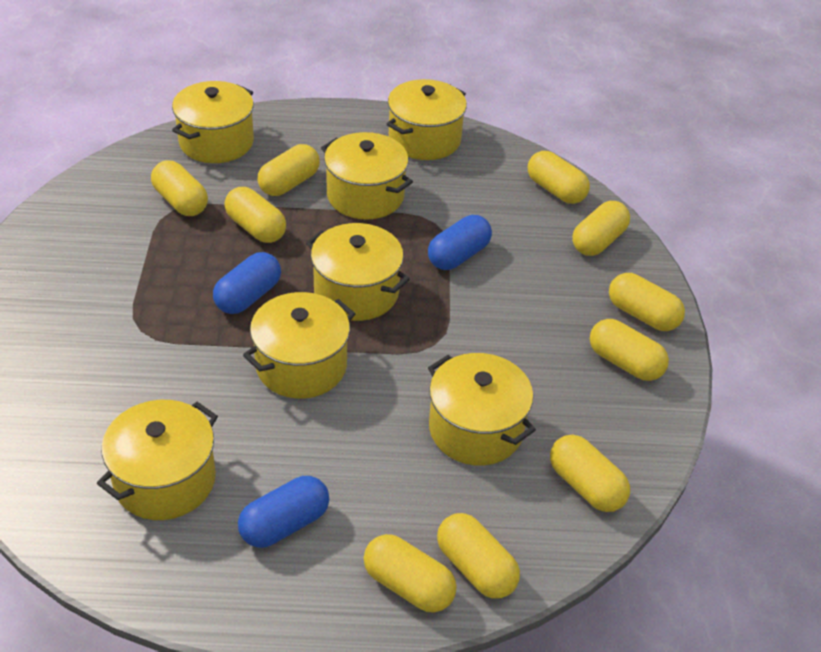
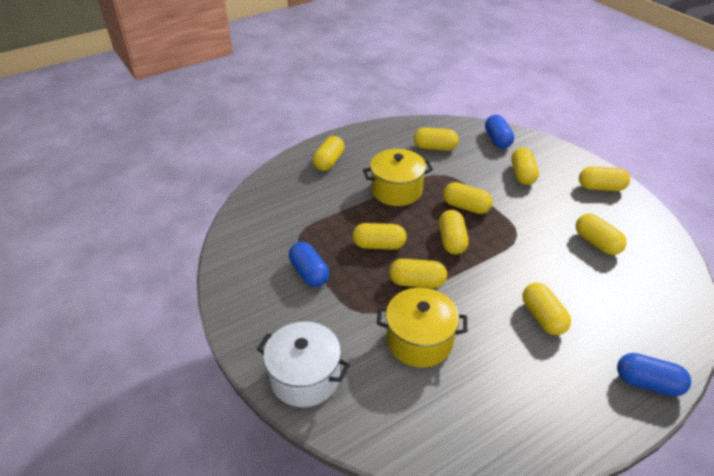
white pot: none = 0 -> [257,321,350,407] = 1
yellow pot: [97,400,218,520] [172,81,254,163] [243,292,355,399] [306,223,410,321] [321,132,413,220] [387,79,467,160] [428,353,536,465] = 7 -> [363,149,433,206] [377,288,467,368] = 2

